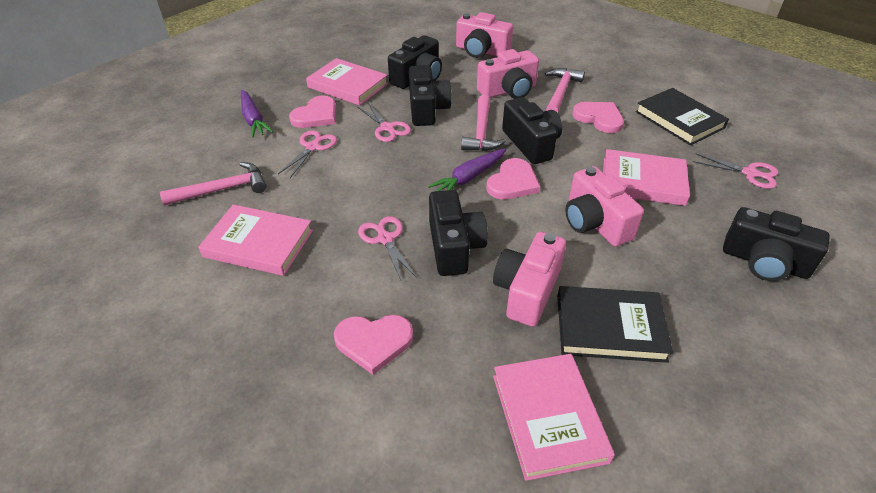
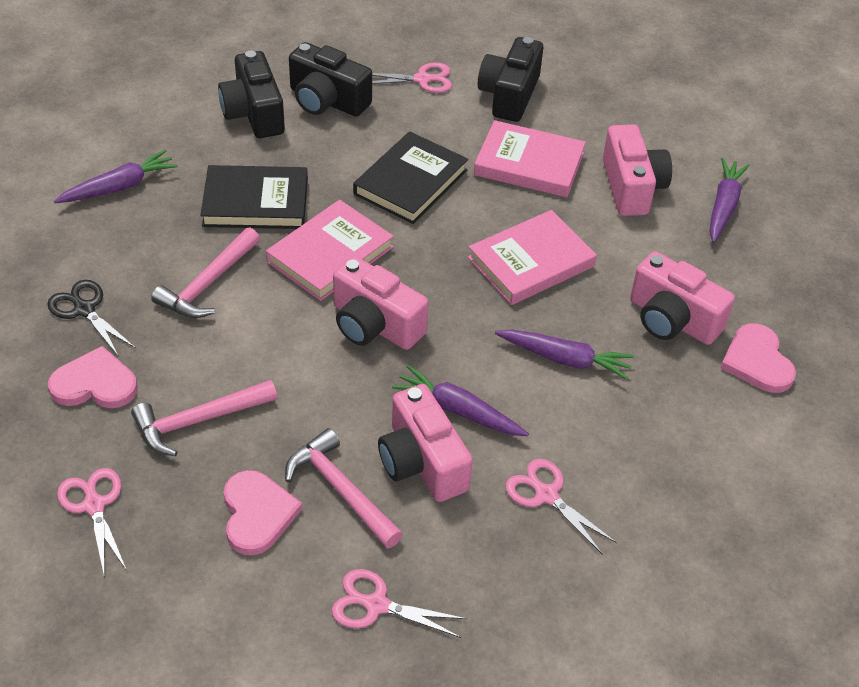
black camera: [388,35,442,89] [409,65,452,126] [429,190,488,276] [502,97,562,164] [723,207,830,281] = 5 -> [218,51,285,138] [289,42,372,116] [478,37,543,122] = 3
black scissors: none = 0 -> [47,280,136,357] = 1
pink book: [198,204,313,276] [306,58,388,106] [493,354,615,481] [603,149,690,206] = 4 -> [266,200,394,301] [468,210,597,305] [474,120,586,197] = 3
pink heart: [289,96,336,128] [334,315,413,375] [486,158,540,199] [572,102,624,133] = 4 -> [48,346,138,408] [223,470,303,555] [721,323,796,393] = 3
purple carrot: [241,90,273,138] [428,148,507,191] = 2 -> [54,150,178,203] [392,365,529,436] [495,329,634,380] [710,158,750,243] = 4

